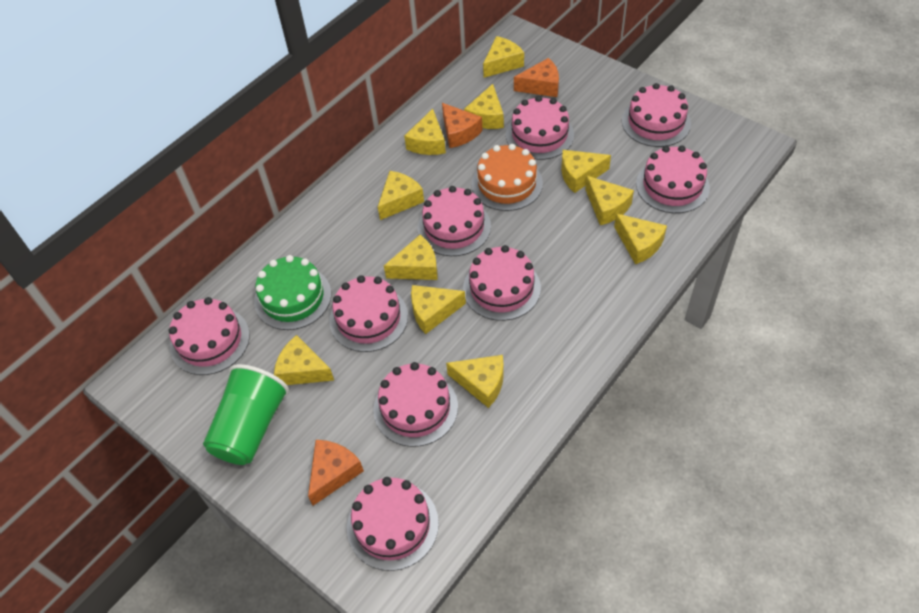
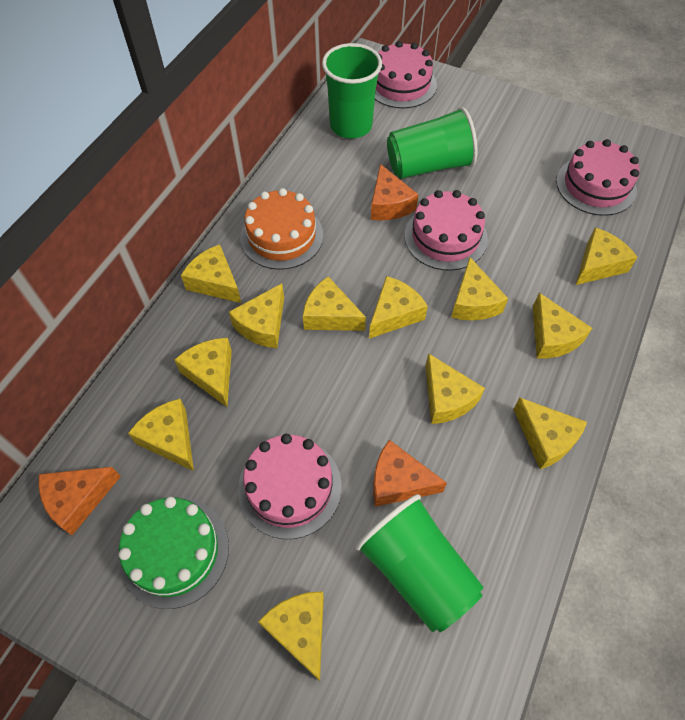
green cup: [203,364,289,465] = 1 -> [322,43,382,138] [355,494,484,632] [387,107,477,179] = 3
pink cake: [169,297,250,375] [329,275,408,352] [347,477,439,571] [373,362,458,447] [418,186,491,256] [463,245,541,321] [506,96,574,160] [622,83,691,147] [636,145,710,213] = 9 -> [238,434,342,539] [375,41,437,108] [404,190,488,271] [556,139,640,216] = 4
yellow cheese: [274,335,334,385] [378,171,424,220] [384,235,437,280] [404,109,446,155] [411,285,466,334] [446,355,504,408] [464,84,504,129] [483,36,524,78] [561,150,611,193] [585,176,634,225] [614,214,667,264] = 11 -> [128,399,194,471] [175,338,232,407] [181,244,241,303] [229,283,284,348] [258,591,324,681] [303,276,366,331] [369,276,428,339] [425,353,485,424] [451,258,508,320] [513,398,587,469] [533,293,592,359] [576,227,638,285] = 12

